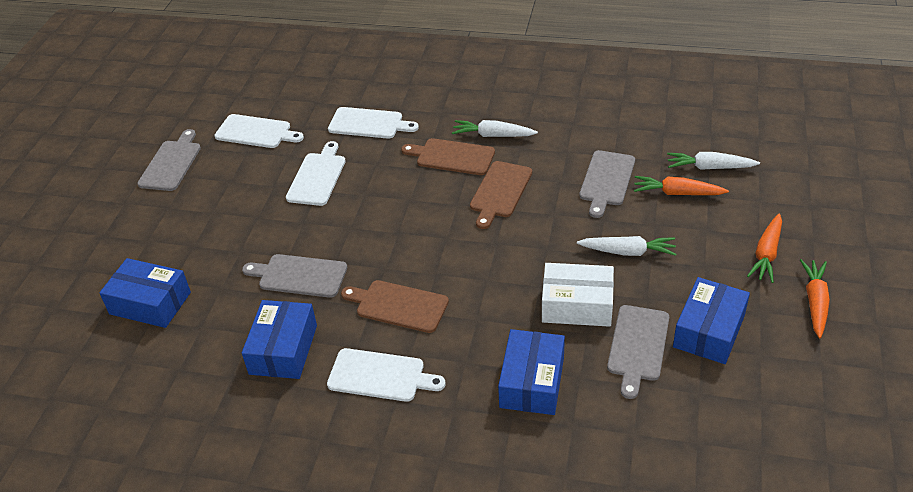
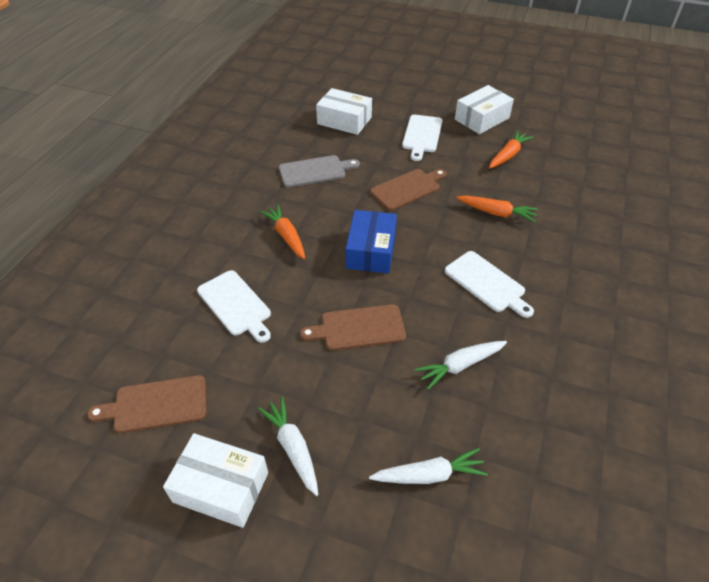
blue box: [99,258,191,328] [242,300,317,379] [498,329,565,415] [673,277,750,364] = 4 -> [345,210,397,273] = 1
grey cutting board: [137,129,201,191] [242,254,347,298] [579,150,635,218] [607,305,669,399] = 4 -> [279,155,360,188] = 1
white box: [542,263,614,327] = 1 -> [163,433,268,528] [316,88,372,135] [455,85,514,134] = 3
white cutting board: [214,114,304,148] [286,141,346,206] [327,348,445,402] [328,107,419,139] = 4 -> [197,270,271,343] [402,115,442,161] [445,251,534,318] = 3

